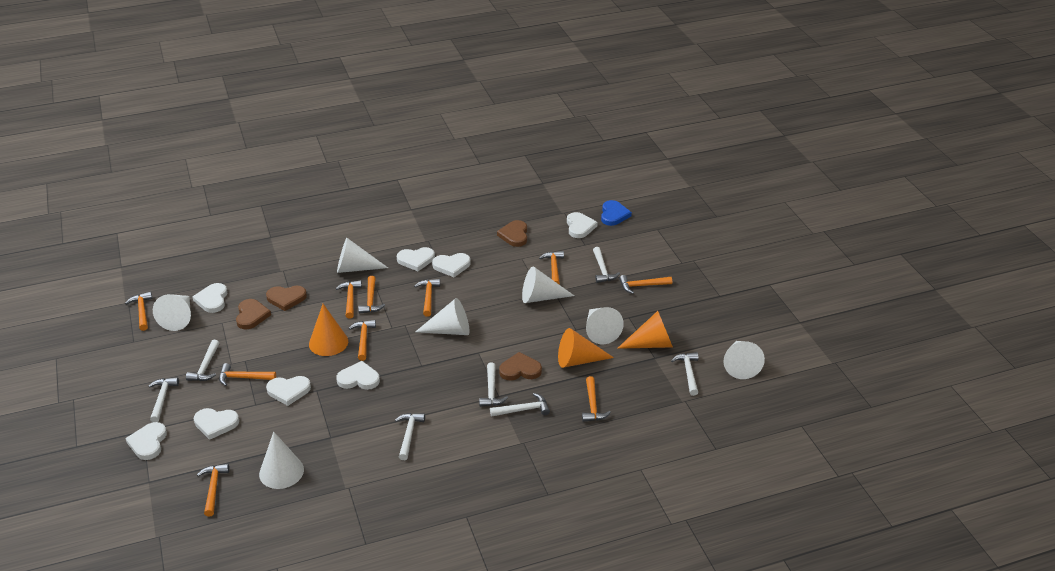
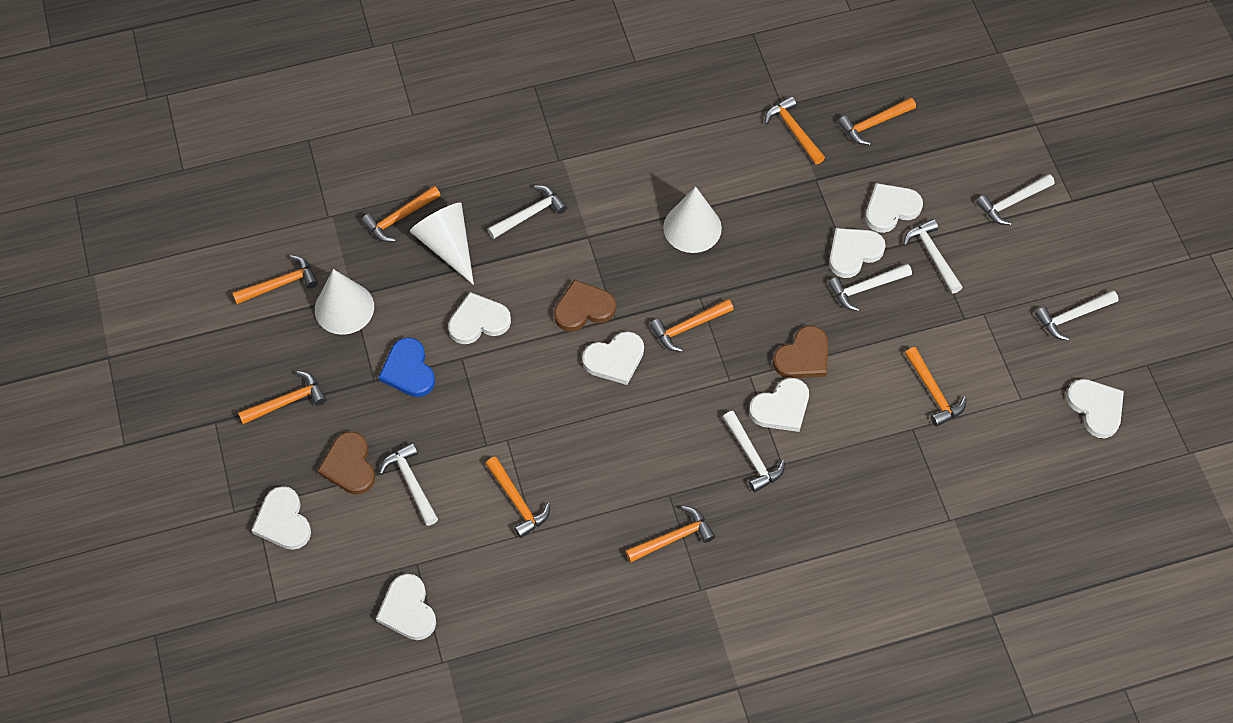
brown heart: [236,299,271,330] [266,285,307,311] [497,220,527,247] [499,352,542,381] = 4 -> [317,432,375,495] [554,279,616,331] [773,326,828,378] = 3
orange cone: [309,304,348,356] [558,328,614,368] [617,311,673,349] = 3 -> none = 0
orange hammer: [125,292,152,331] [197,464,229,517] [219,363,276,386] [336,280,362,319] [349,320,376,361] [358,276,385,314] [414,279,440,317] [539,251,564,284] [582,376,611,422] [619,275,672,294] = 10 -> [233,255,318,304] [238,371,327,424] [361,186,441,242] [486,457,550,538] [625,506,715,563] [650,299,734,352] [765,96,825,164] [838,97,916,145] [905,347,967,427] = 9
white cone: [153,294,191,331] [259,432,304,489] [337,238,388,273] [415,298,470,335] [522,266,574,303] [586,307,624,344] [724,341,765,379] = 7 -> [315,269,374,335] [410,202,474,285] [663,186,722,253] = 3

